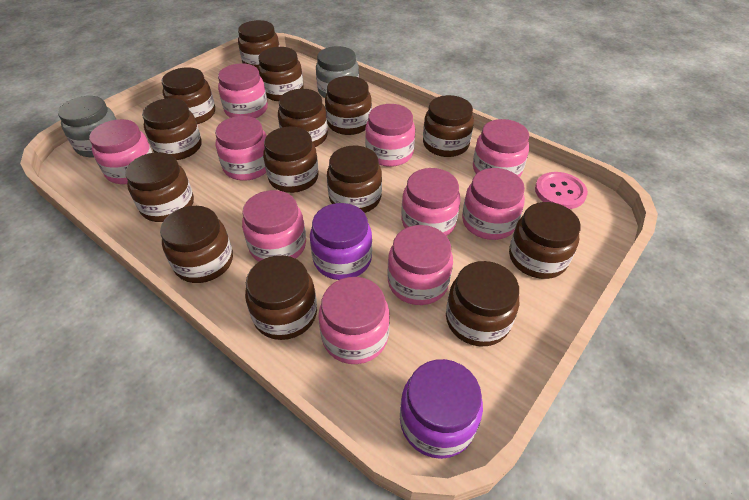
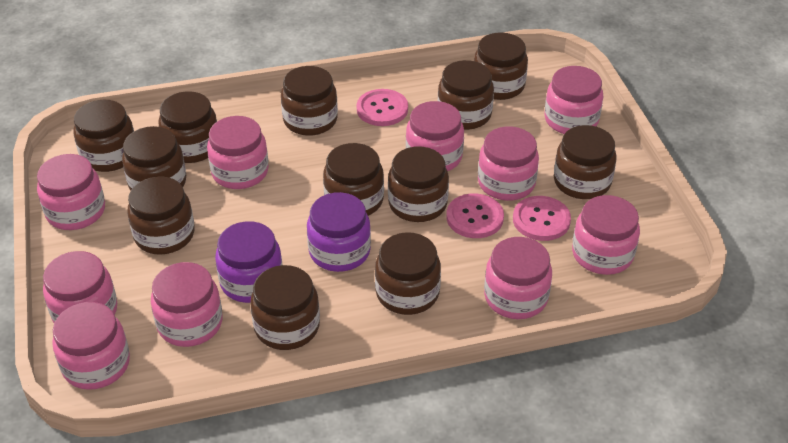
brown jar: [125,152,194,222] [142,98,202,160] [160,206,233,283] [162,67,215,124] [238,20,280,69] [245,255,317,340] [258,47,304,101] [263,127,319,193] [278,89,328,147] [325,76,372,135] [327,146,382,213] [423,95,474,157] [446,261,519,346] [509,202,581,279] = 14 -> [73,100,134,172] [122,126,186,191] [127,176,194,255] [158,91,217,163] [250,265,320,350] [281,66,338,136] [323,143,384,216] [375,232,441,315] [388,146,449,222] [438,60,494,130] [474,33,528,100] [554,125,617,199] = 12
grey jar: [58,96,117,158] [316,46,359,98] = 2 -> none = 0
pink button: [535,172,588,209] = 1 -> [357,89,408,126] [446,193,504,238] [513,196,571,241] = 3

